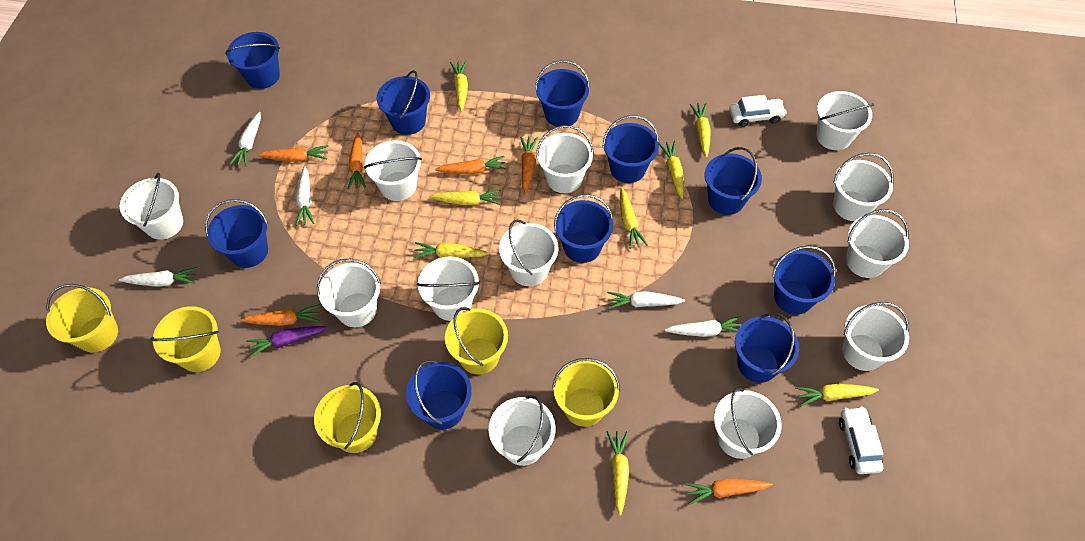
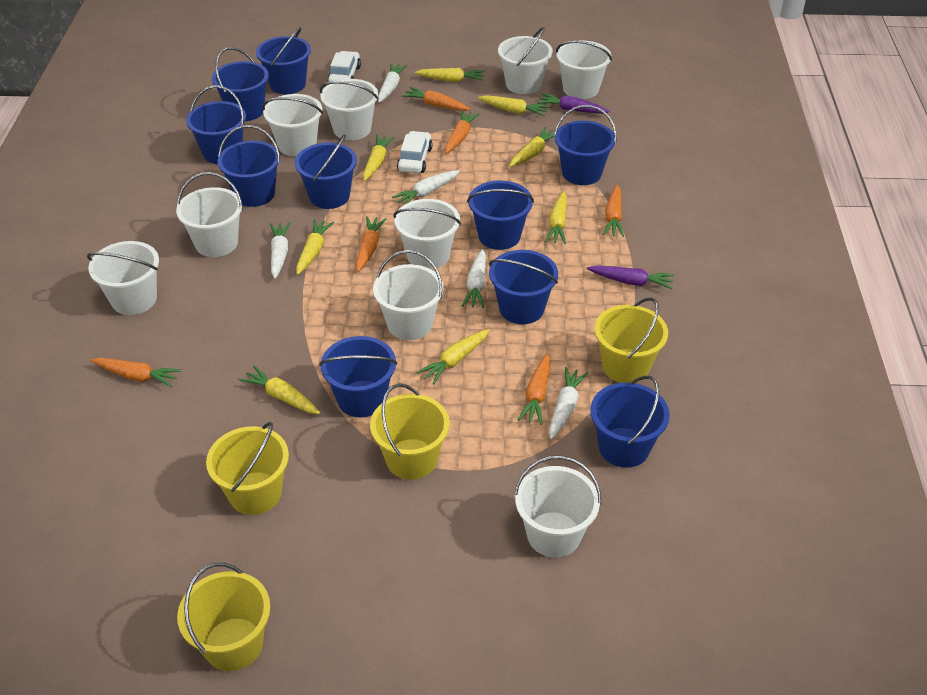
purple carrot: [246,326,327,358] = 1 -> [537,93,610,114] [587,265,674,289] = 2
white bucket: [120,173,183,240] [317,259,381,327] [364,140,422,201] [417,256,480,321] [489,395,555,466] [499,220,558,286] [536,125,594,193] [714,388,782,459] [816,91,874,150] [833,153,894,221] [842,302,909,371] [846,209,909,278] = 12 -> [87,241,159,315] [176,172,243,257] [262,94,323,156] [320,79,379,140] [373,250,443,340] [393,199,461,269] [498,27,553,94] [514,456,601,557] [556,41,612,99] = 9
yellow bucket: [46,284,118,352] [150,306,221,372] [314,382,381,453] [445,307,508,375] [552,358,620,427] = 5 -> [177,563,270,671] [206,422,289,515] [370,383,450,480] [595,298,668,383] = 4

